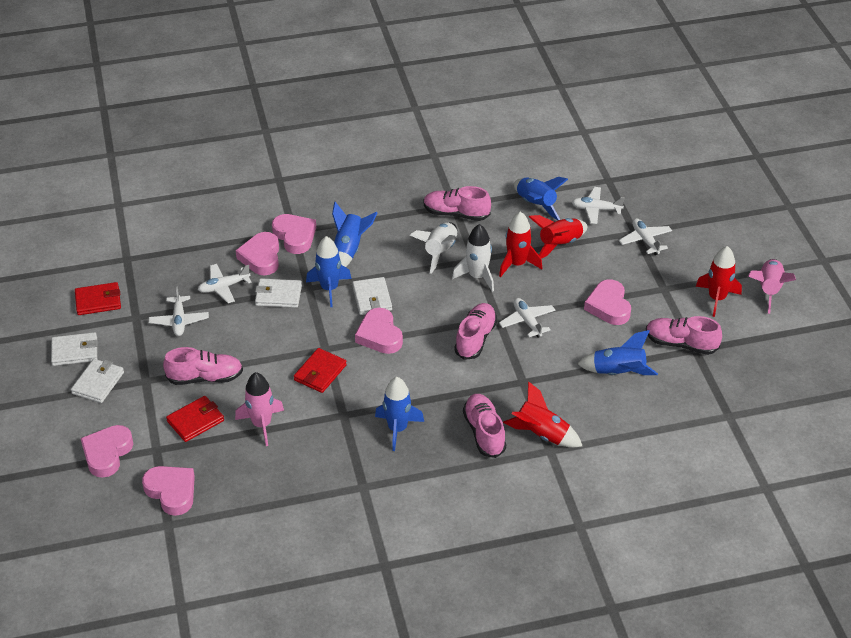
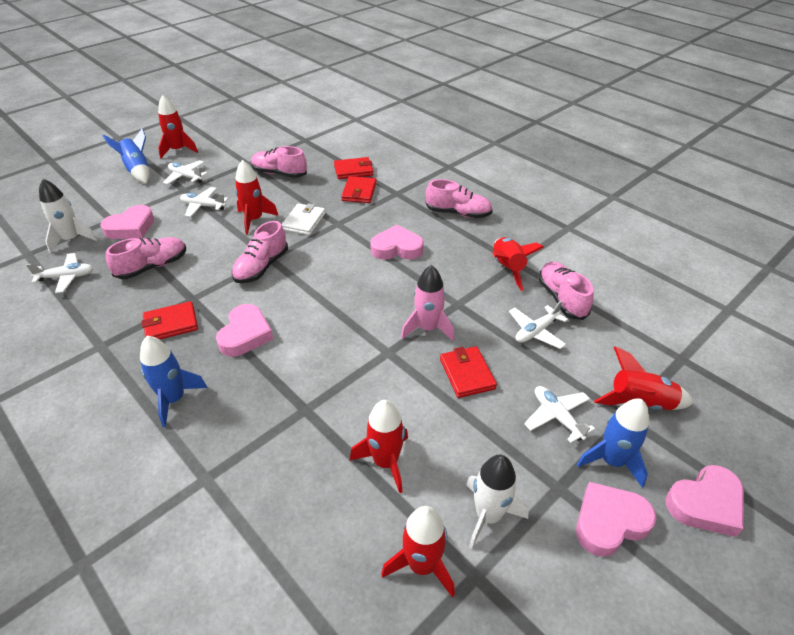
blue rocket: [306,236,352,307] [332,202,378,267] [375,377,424,451] [514,177,568,220] [578,330,658,375] = 5 -> [103,129,150,184] [140,336,208,427] [577,399,650,488] = 3
pink heart: [80,425,133,478] [142,466,195,516] [236,232,279,276] [272,214,316,254] [355,308,403,354] [584,279,631,325] = 6 -> [100,205,154,239] [216,304,273,357] [370,225,424,260] [576,482,657,557] [665,465,744,537] = 5
pink rocket: [235,372,284,446] [748,259,796,314] = 2 -> [401,265,454,341] = 1
red rocket: [499,211,542,277] [503,381,582,448] [529,215,588,259] [696,246,742,317] = 4 -> [158,95,198,158] [235,160,279,234] [350,400,408,493] [381,506,455,597] [492,237,544,291] [594,346,694,410] = 6
red wallet: [75,282,121,315] [166,396,224,442] [294,348,347,393] = 3 -> [141,301,198,340] [334,157,373,179] [341,176,376,203] [440,346,497,398] = 4
white wallet: [51,332,98,366] [71,359,124,403] [255,279,302,308] [352,277,392,315] = 4 -> [281,203,325,235] = 1

